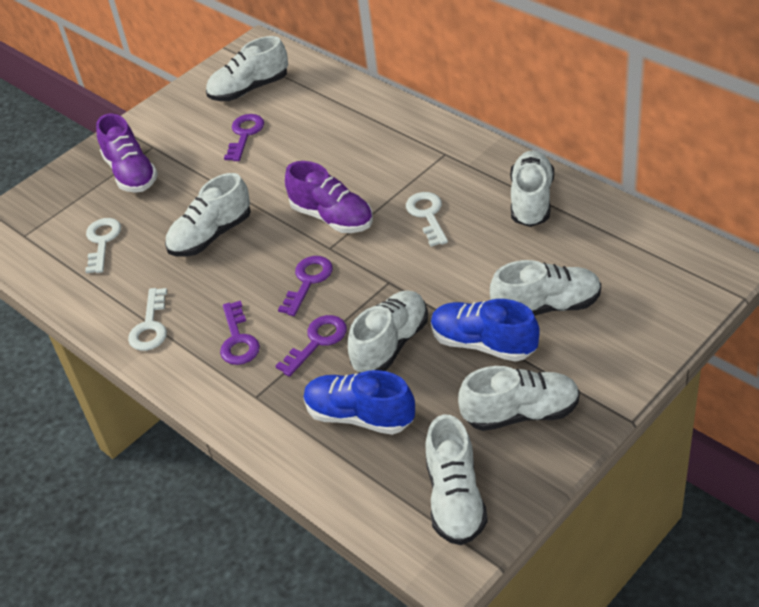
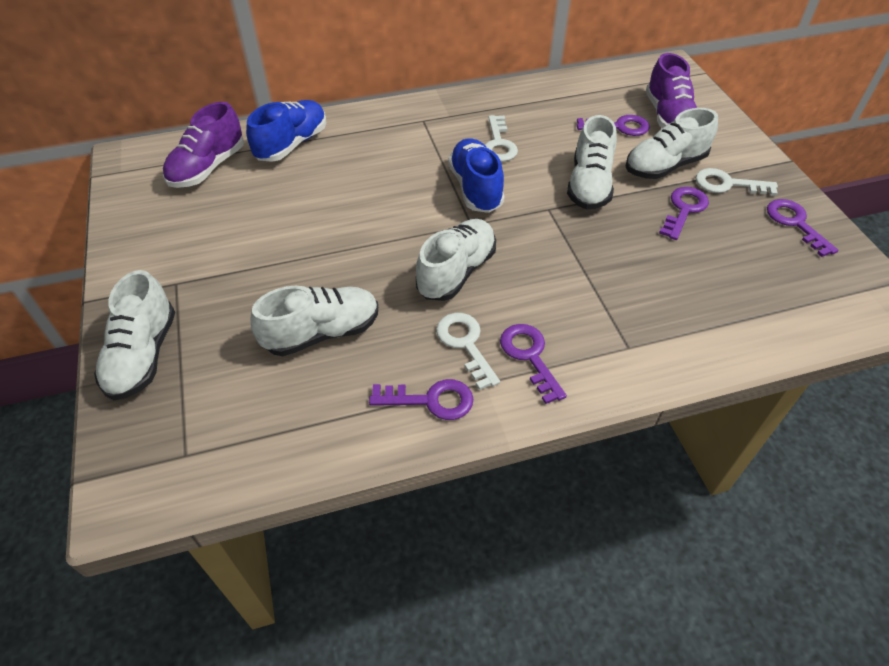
purple key: [220,301,260,365] [224,114,264,161] [276,315,347,377] [278,256,333,316] = 4 -> [369,379,473,420] [500,324,567,404] [577,115,650,136] [659,187,709,240] [767,199,839,257] = 5
white shoe: [165,173,251,257] [206,36,288,101] [348,290,428,373] [425,415,488,545] [458,366,580,431] [490,260,601,316] [510,151,554,227] = 7 -> [94,270,175,400] [251,286,378,356] [416,219,496,301] [567,115,617,209] [626,108,718,179] = 5

